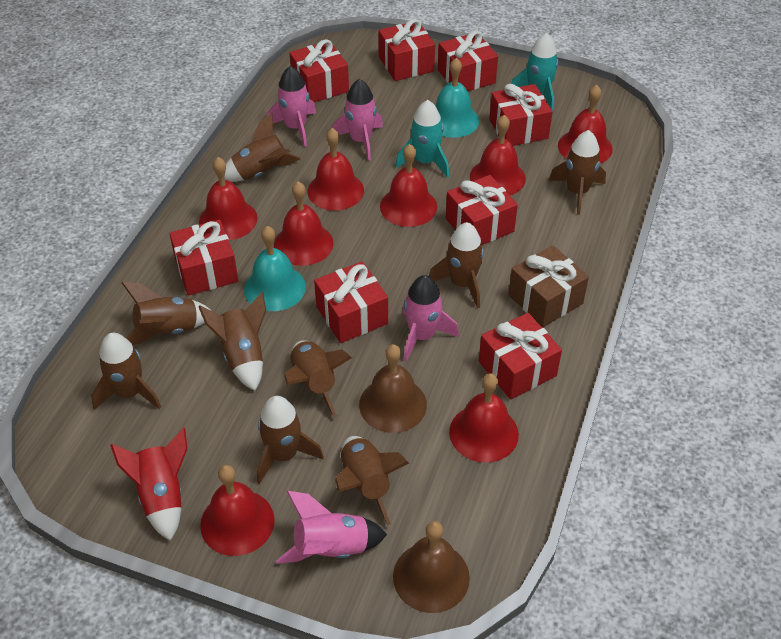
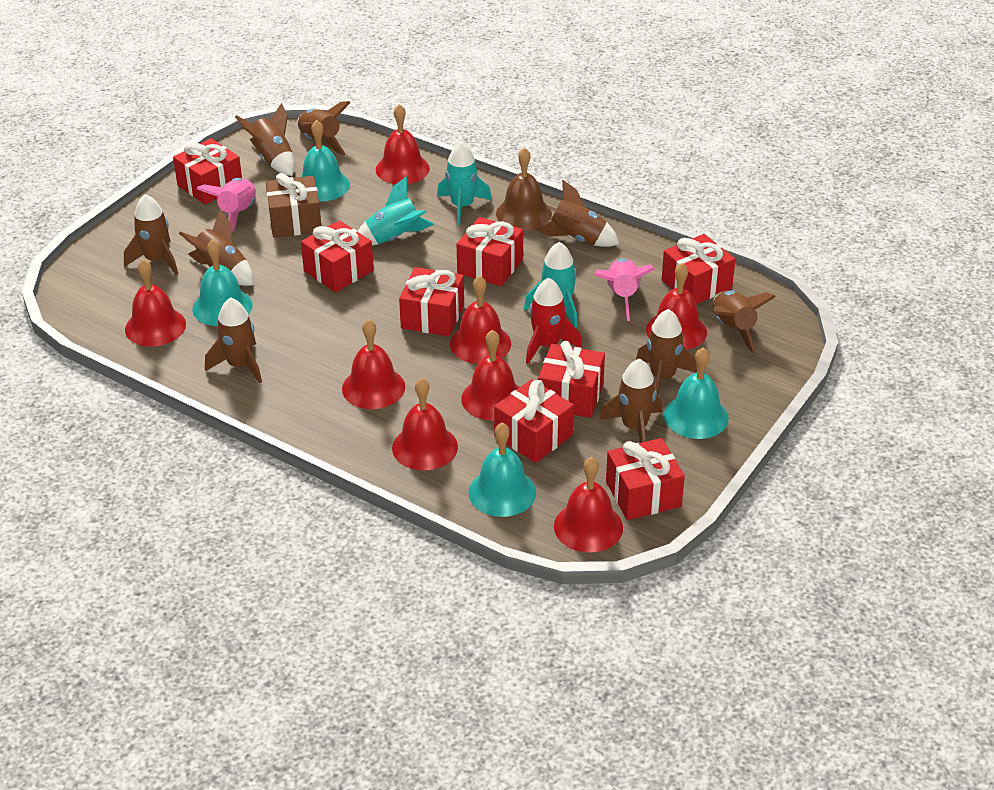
brown bell: [359,344,427,433] [393,521,470,613] = 2 -> [496,147,552,230] = 1
pink rocket: [266,66,316,147] [276,491,387,564] [332,79,383,161] [402,275,459,362] = 4 -> [196,178,256,233] [594,258,655,321] = 2
turquoise bell: [244,226,306,311] [436,58,479,138] = 2 -> [192,239,252,326] [301,120,350,201] [469,423,536,517] [664,347,729,439] = 4
turquoise rocket: [395,100,449,178] [511,33,558,111] = 2 -> [358,176,434,245] [437,141,492,225] [524,242,577,328] = 3

